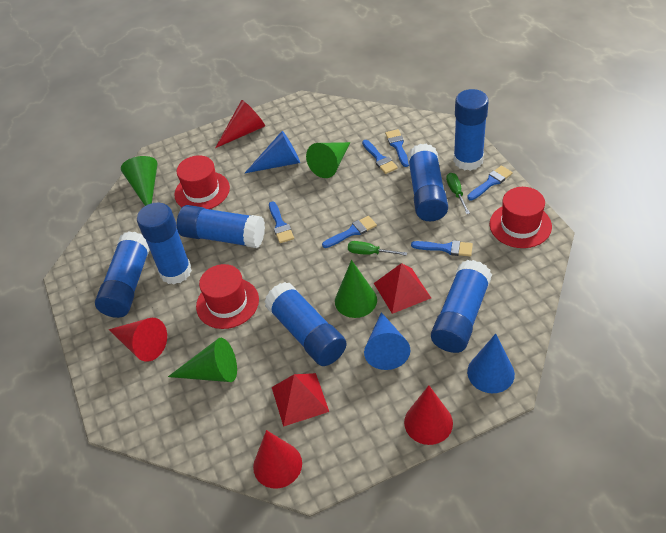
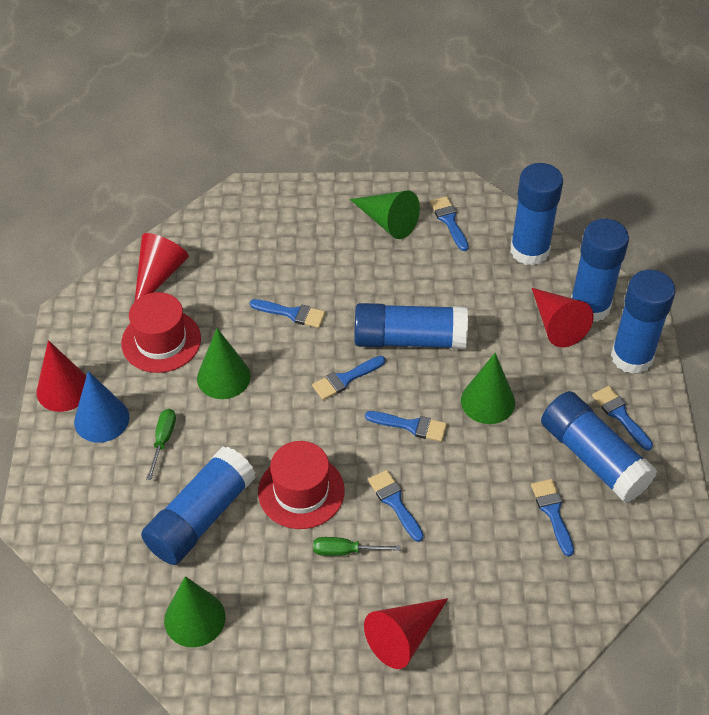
blue brush: [269,201,294,243] [322,216,377,248] [362,140,398,174] [385,129,409,167] [411,240,473,256] [467,165,513,200] = 6 -> [250,299,325,328] [312,356,385,400] [365,411,447,442] [368,470,424,542] [430,196,469,251] [531,479,574,556] [592,386,653,451] = 7
blue cone: [245,131,300,173] [364,312,410,370] [467,334,515,393] = 3 -> [74,371,129,443] = 1
blue glue stick: [95,231,150,318] [137,203,192,284] [177,205,265,248] [264,282,347,366] [408,143,448,221] [431,260,492,353] [453,89,489,171] = 7 -> [141,446,256,565] [355,303,468,349] [510,163,563,266] [541,391,657,503] [571,219,629,322] [611,270,676,374] = 6
red hat: [174,155,230,209] [196,264,259,329] [490,187,552,248] = 3 -> [121,292,201,373] [258,441,345,529] = 2
red pyramid: [272,373,329,427] [374,263,431,314] = 2 -> none = 0

